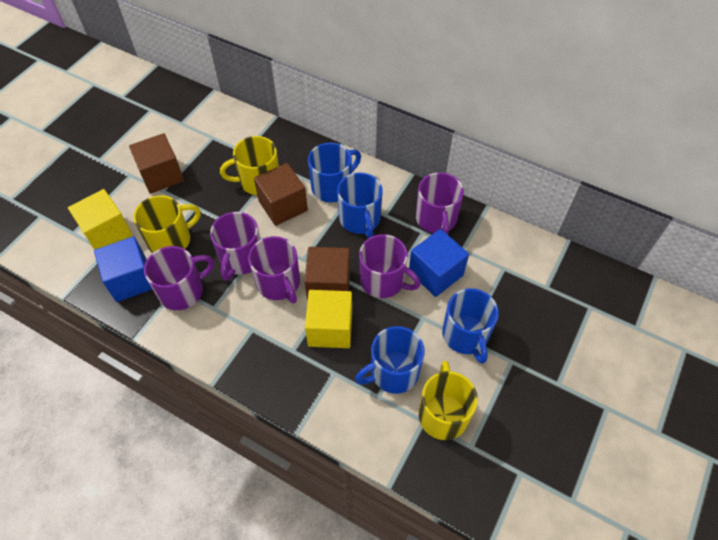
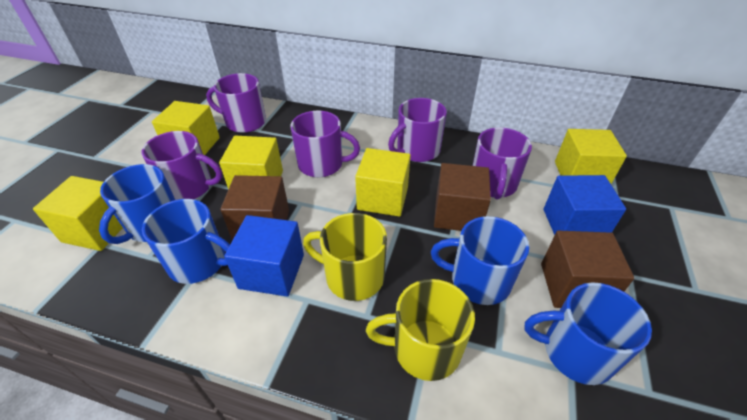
yellow cube: [68,189,133,250] [305,290,352,348] = 2 -> [33,176,123,251] [152,101,220,155] [219,136,283,189] [355,148,411,217] [555,129,627,184] = 5
yellow mug: [133,195,201,253] [220,136,279,195] [418,361,478,440] = 3 -> [303,213,387,301] [366,279,475,381] = 2

